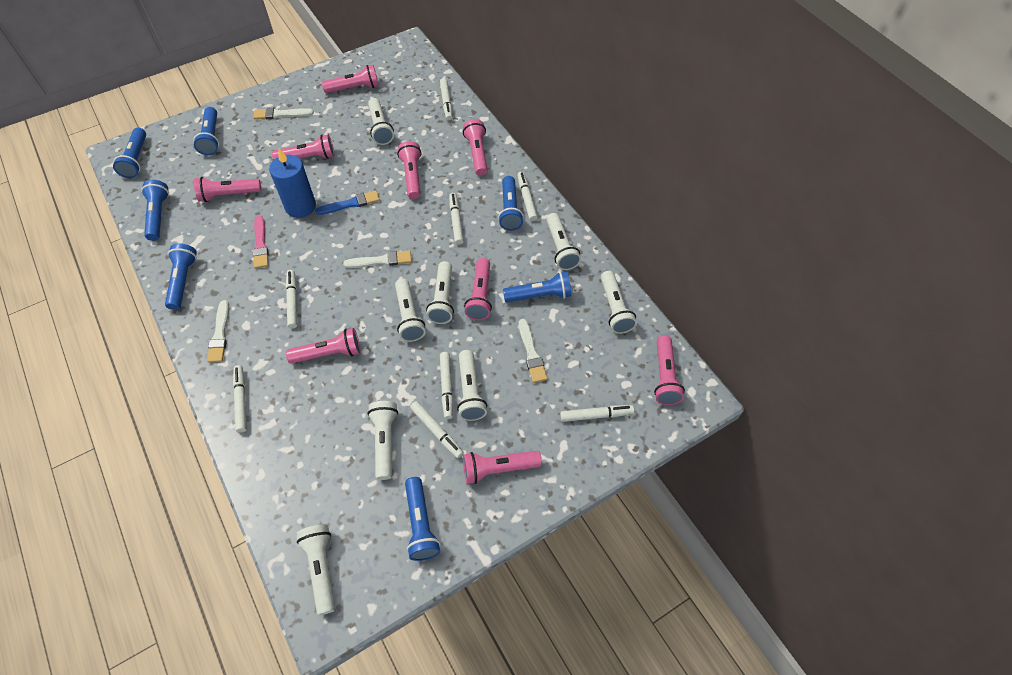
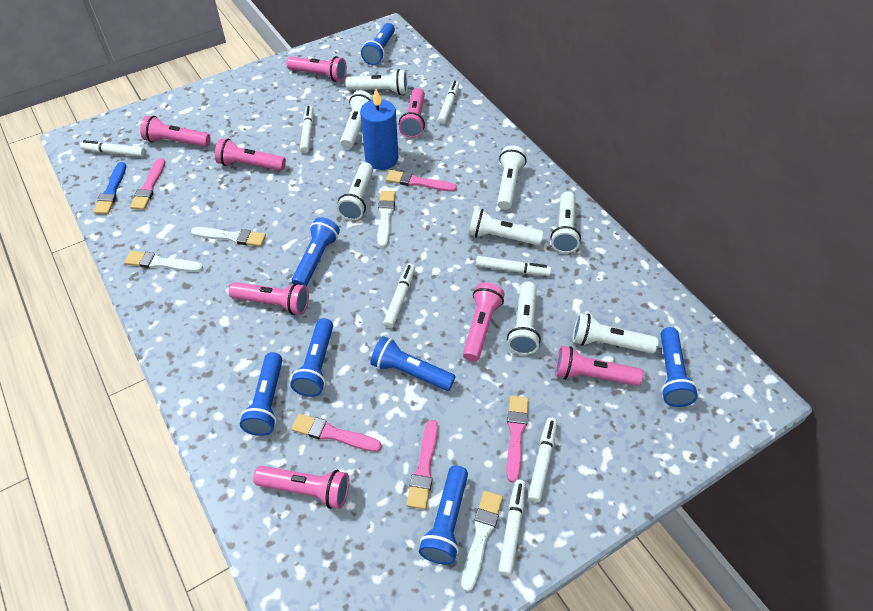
pink brush: [252,215,268,269] = 1 -> [130,158,165,210] [292,414,382,452] [386,170,457,192] [407,420,438,509] [506,396,529,483] = 5
pink flashlight: [194,177,261,202] [272,134,334,160] [286,328,360,364] [322,65,379,93] [397,141,422,199] [463,119,488,176] [463,451,542,484] [464,258,492,320] [654,335,685,405] = 9 -> [140,116,211,147] [215,138,286,171] [229,282,309,315] [253,466,349,509] [286,56,347,82] [399,88,425,138] [463,283,505,362] [555,346,643,386] = 8
white marker: [233,365,247,433] [286,270,297,329] [410,401,464,458] [440,78,453,120] [440,352,453,419] [449,193,464,245] [517,172,538,221] [560,405,634,422] = 8 -> [80,140,145,157] [300,106,313,153] [383,264,415,328] [438,81,459,125] [476,256,551,276] [498,480,526,576] [528,417,557,503] = 7

